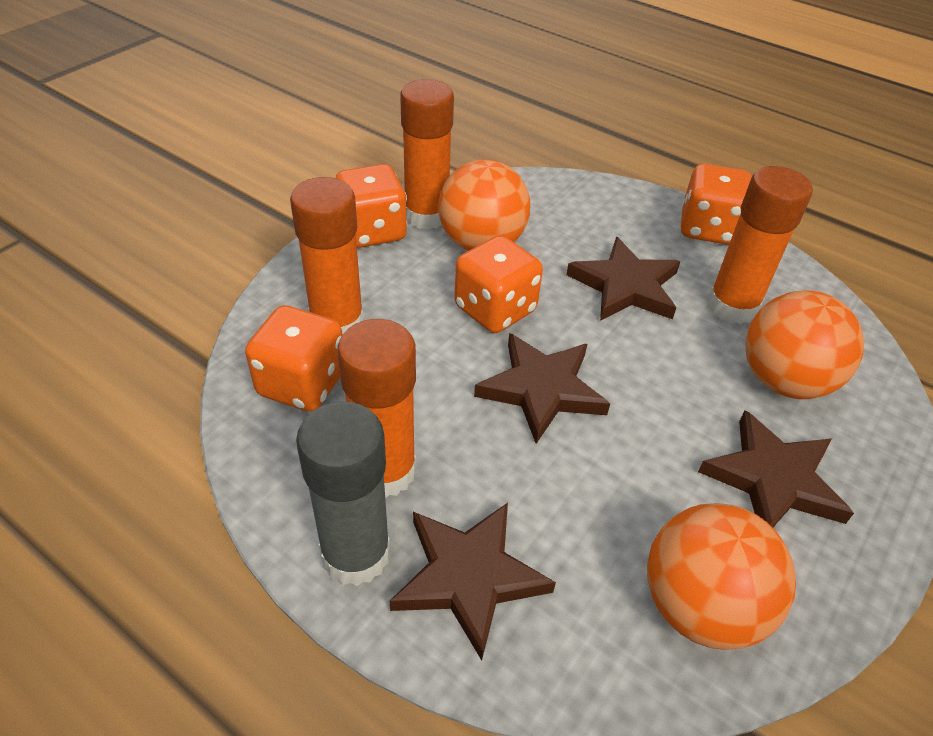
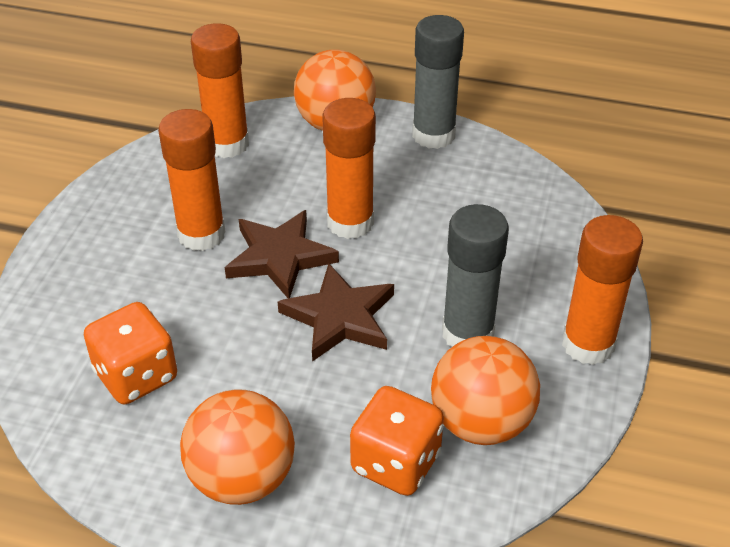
brown star: [390,503,556,660] [474,333,610,444] [566,237,680,321] [698,410,854,527] = 4 -> [225,210,339,298] [278,263,394,362] = 2
grey glue stick: [296,401,391,586] = 1 -> [412,15,464,149] [442,204,509,347] = 2
orange dice: [245,305,343,412] [336,164,407,248] [454,235,543,333] [681,164,752,245] = 4 -> [84,302,177,404] [350,386,444,496] = 2

